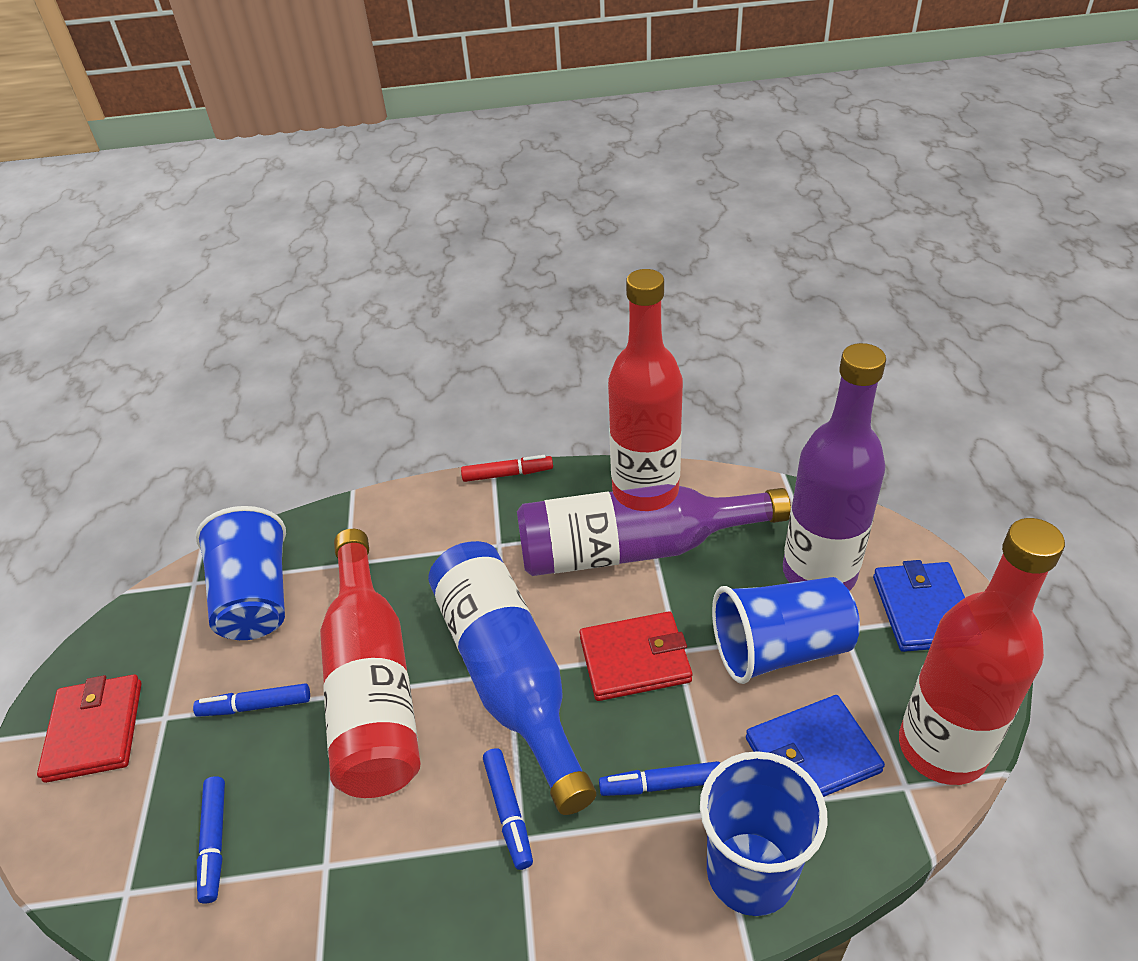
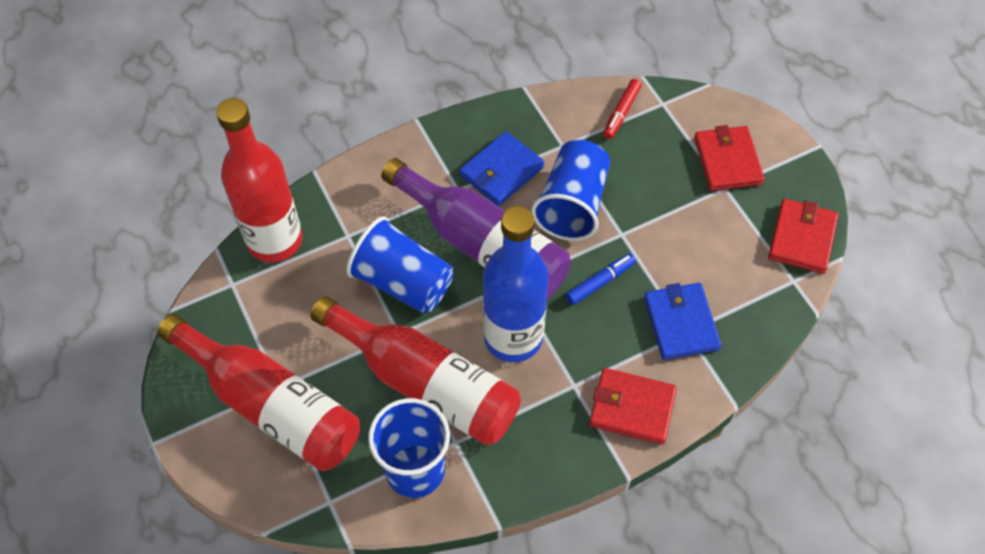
blue marker: [193,683,310,717] [197,776,225,903] [483,748,533,870] [599,761,720,796] = 4 -> [566,253,636,305] = 1
purple bottle: [517,484,791,576] [783,343,886,591] = 2 -> [381,158,571,299] = 1
red wallet: [37,674,142,783] [579,611,692,701] = 2 -> [589,368,677,444] [694,125,764,191] [768,199,838,274] = 3

